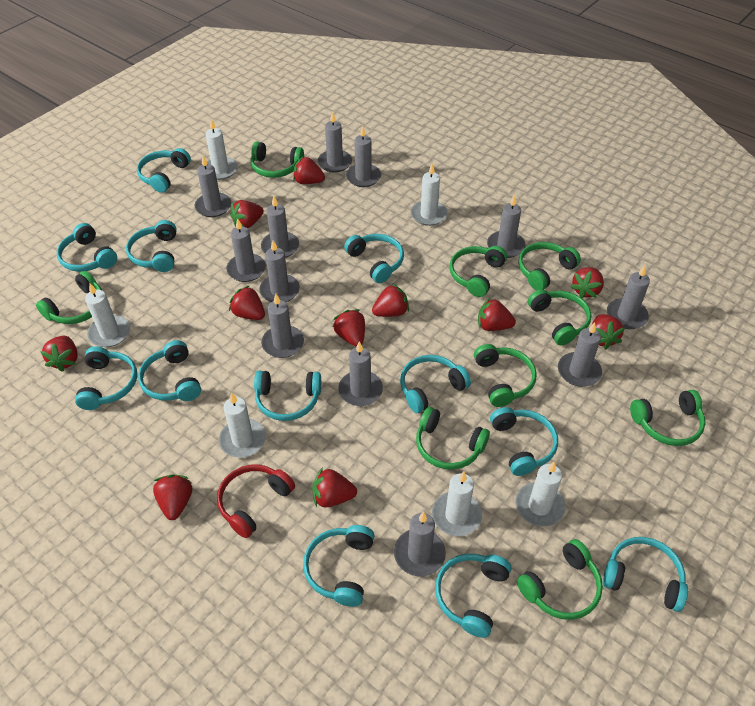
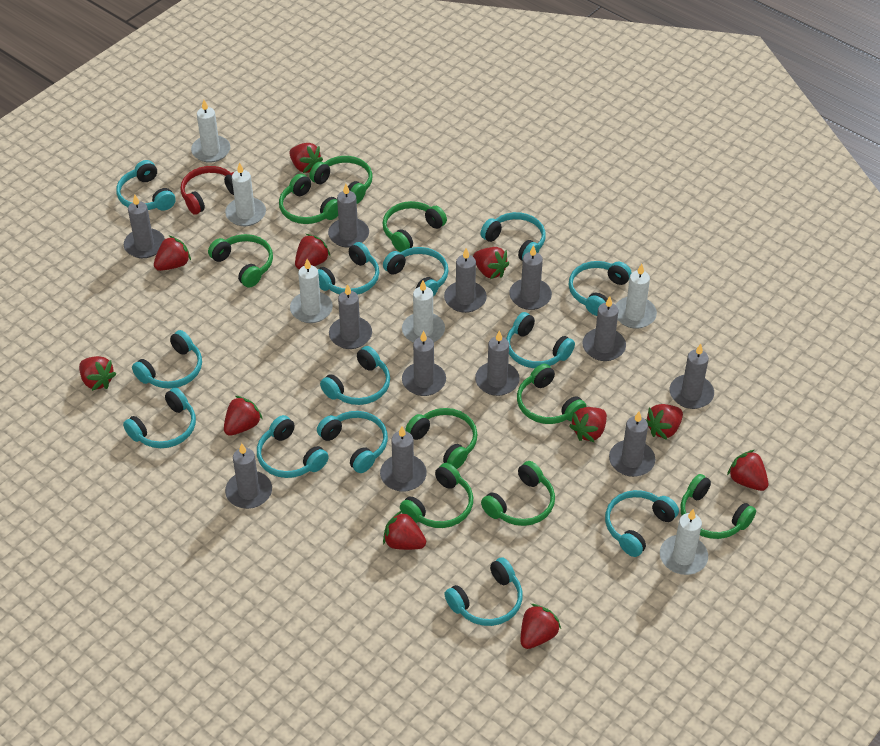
turquoise headphones: [57,223,117,272] [75,346,137,410] [126,220,177,272] [137,148,191,193] [138,340,201,401] [254,371,321,421] [303,525,374,607] [344,234,404,283] [400,355,471,413] [435,554,511,638] [490,407,558,476] [603,537,688,612] = 12 -> [116,160,176,211] [123,387,196,448] [132,330,202,388] [257,415,329,478] [317,411,388,473] [318,242,379,295] [320,346,390,405] [383,247,449,297] [445,557,523,626] [480,212,546,261] [506,312,575,368] [569,261,632,316] [605,490,679,557] = 13

